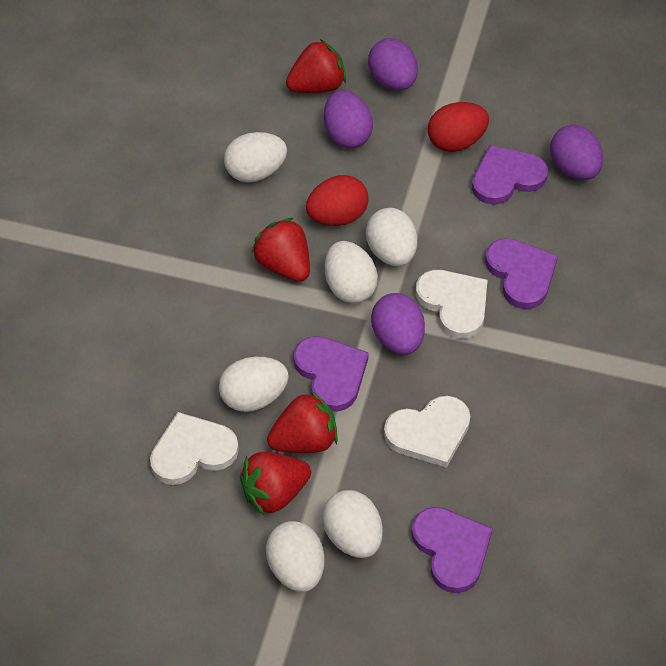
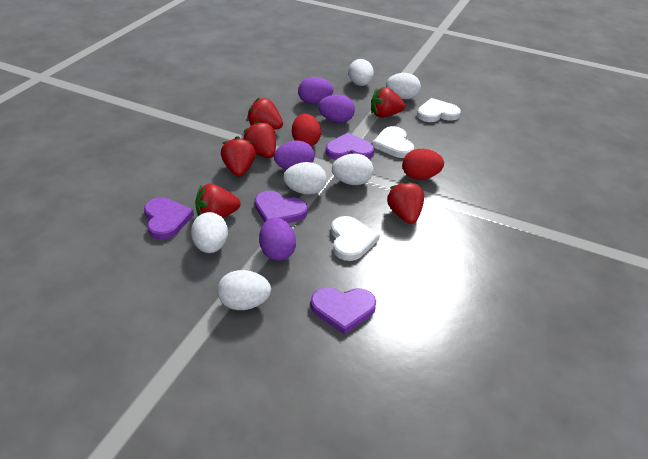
red strawberry: [240,452,311,515] [251,218,310,282] [267,391,338,453] [286,39,346,93] = 4 -> [195,184,241,218] [221,136,256,177] [243,121,276,158] [247,98,283,130] [371,87,405,118] [387,180,424,224] = 6

